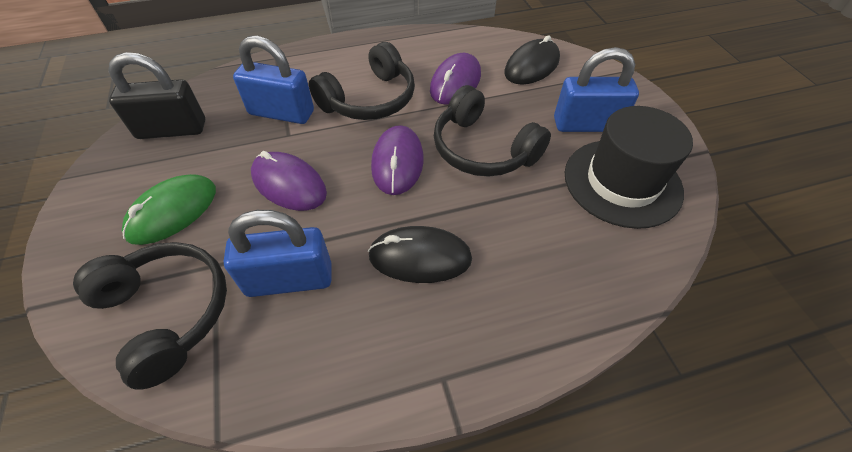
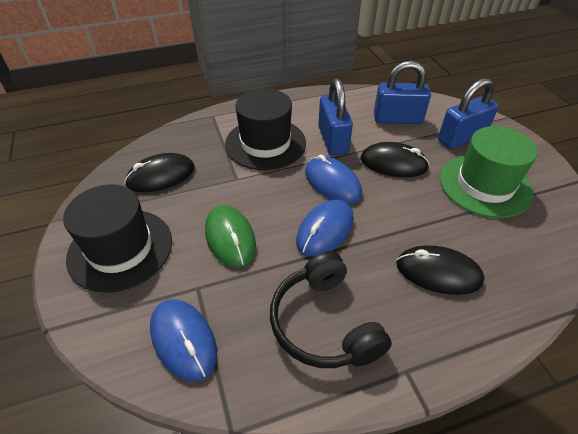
black hat: [565,106,693,229] = 1 -> [63,184,172,293] [225,89,306,170] = 2
black headphones: [73,242,227,390] [309,42,415,120] [434,85,551,177] = 3 -> [270,251,392,368] = 1
black mouse: [368,226,472,283] [504,35,560,85] = 2 -> [124,153,195,192] [360,142,430,177] [396,245,485,295] = 3
black padlock: [108,52,206,139] = 1 -> none = 0
blue mouse: none = 0 -> [150,299,217,381] [296,200,354,256] [305,155,362,204] = 3
green hat: none = 0 -> [440,126,538,218] = 1
purple mouse: [251,151,327,211] [371,125,424,195] [430,53,481,105] = 3 -> none = 0

